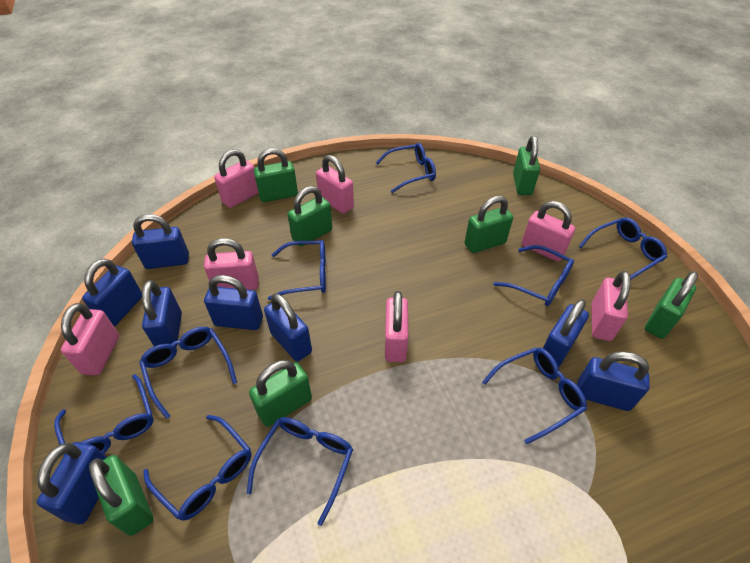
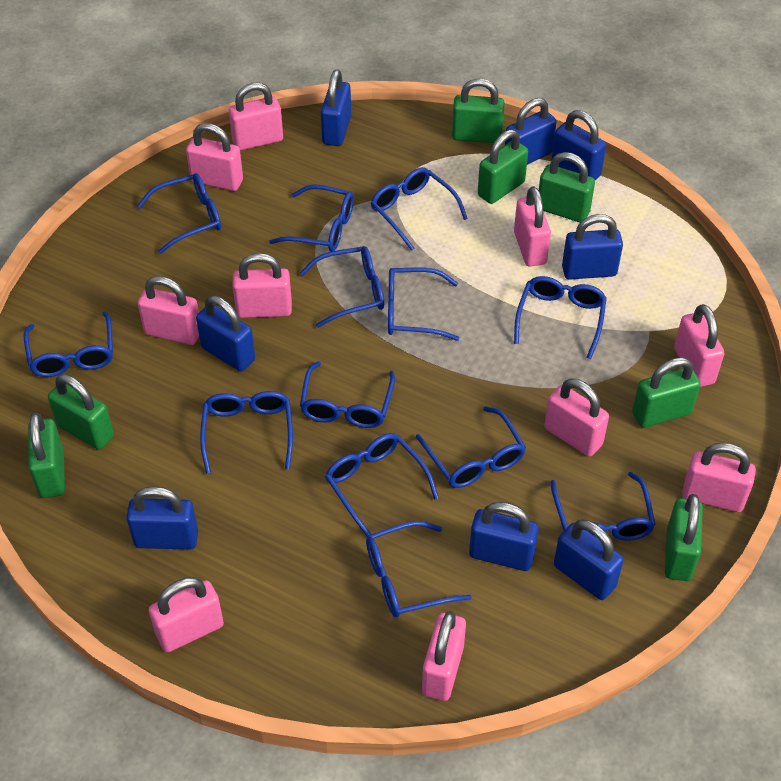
blue glasses: [54,374,154,455] [139,327,237,419] [143,415,252,521] [247,417,353,526] [268,240,326,300] [376,143,436,193] [482,347,587,444] [493,245,574,306] [578,217,667,279] = 9 -> [24,312,113,377] [137,173,221,254] [200,391,293,474] [269,184,354,251] [300,246,384,328] [300,361,395,428] [325,433,439,537] [366,521,472,617] [371,167,468,251] [388,267,459,341] [416,406,526,488] [514,276,607,359] [550,472,656,541] = 13
pink padlock: [61,303,119,376] [204,238,259,290] [214,149,258,208] [316,155,354,214] [385,291,408,362] [522,201,575,262] [592,271,631,341] = 7 -> [138,276,199,345] [149,577,224,652] [186,123,243,191] [229,82,283,151] [233,253,292,318] [422,611,466,701] [514,186,551,267] [544,378,609,457] [674,304,724,387] [682,443,756,512] = 10

